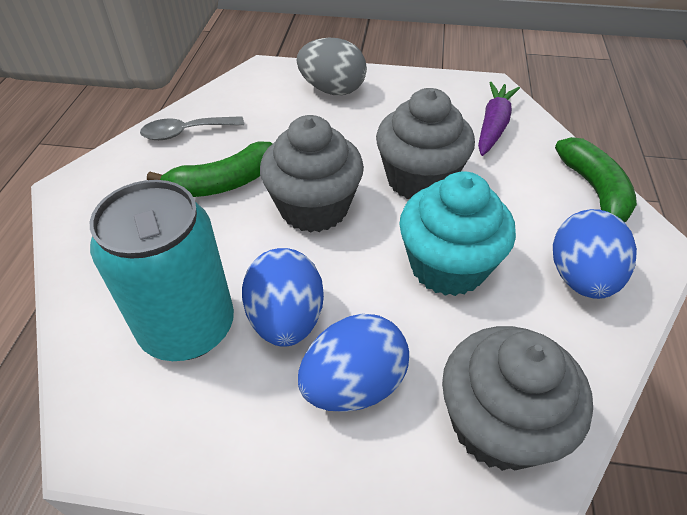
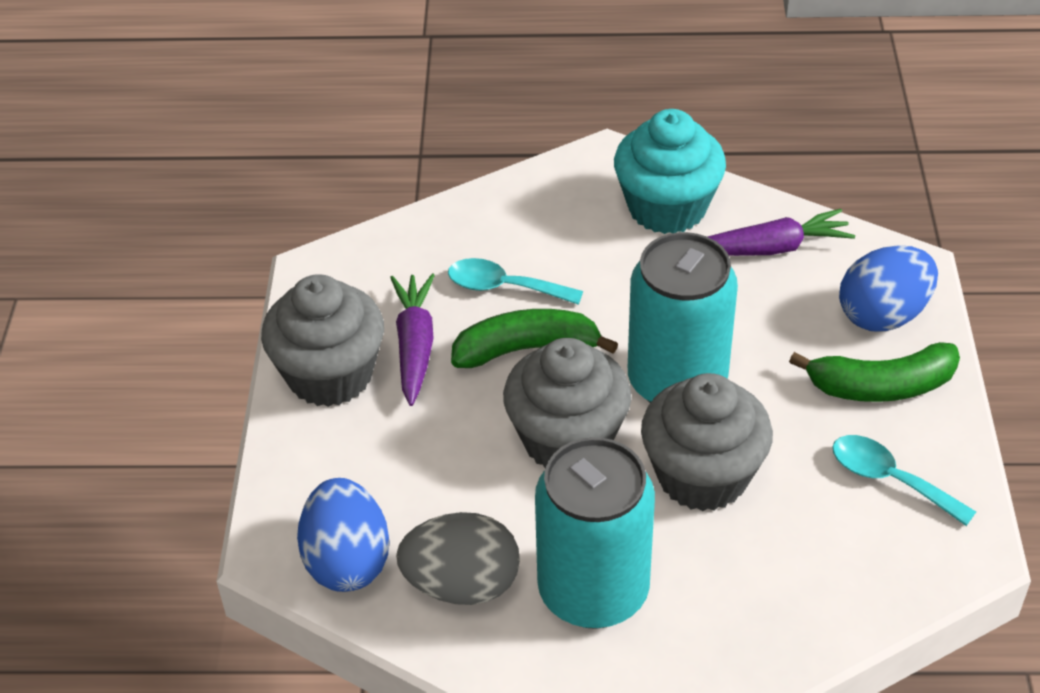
blue egg: [242,248,324,347] [298,314,409,412] [553,209,637,299] = 3 -> [297,478,389,592] [839,246,938,331] = 2
grey spoon: [140,116,244,140] = 1 -> none = 0
purple carrot: [478,82,520,156] = 1 -> [390,273,435,406] [708,209,855,256] = 2
turquoise can: [90,180,234,361] = 1 -> [535,437,655,629] [628,232,738,403] = 2
turquoise spoon: none = 0 -> [448,258,583,305] [832,435,976,526] = 2

